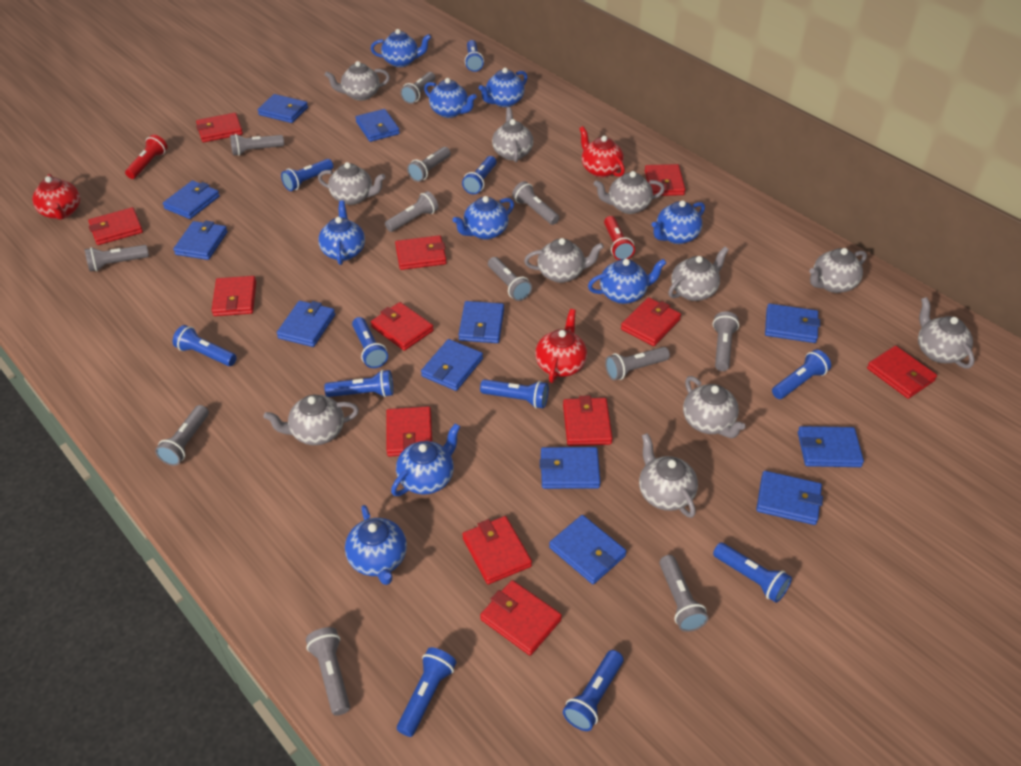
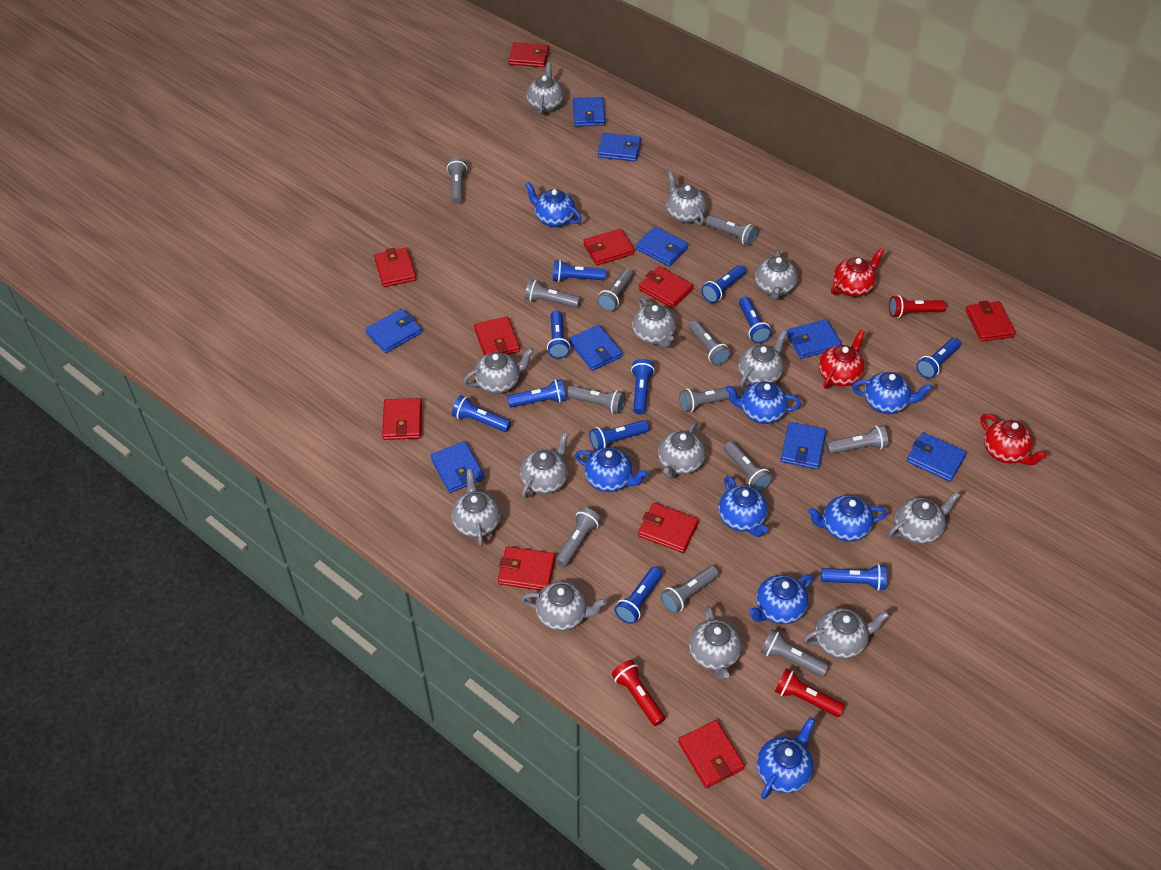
blue teapot: [318,200,365,265] [345,505,407,585] [371,29,431,67] [391,423,460,496] [424,78,477,118] [453,196,514,240] [479,68,528,107] [588,259,666,304] [652,200,705,244] = 9 -> [525,182,582,227] [575,447,648,492] [718,476,768,537] [725,382,801,424] [749,574,813,624] [757,718,815,799] [808,495,887,542] [852,372,932,414] = 8
blue wallet: [163,181,220,219] [173,221,228,260] [258,94,308,123] [277,301,335,347] [356,109,400,142] [421,339,483,391] [458,301,504,343] [540,447,600,489] [549,515,627,584] [756,471,823,525] [765,304,820,343] [798,426,864,467] = 12 -> [366,309,422,353] [430,441,484,493] [569,325,622,371] [573,97,605,127] [598,133,641,161] [636,226,688,266] [780,422,826,470] [786,319,842,359] [907,432,967,482] = 9
grey teapot: [263,395,359,445] [318,162,385,205] [325,61,390,101] [492,107,533,162] [524,238,604,283] [594,171,665,214] [639,433,698,518] [668,247,729,301] [683,376,746,438] [809,248,867,293] [918,297,975,369] = 11 -> [451,469,501,547] [463,348,534,394] [520,432,569,498] [521,581,607,631] [526,62,564,115] [632,297,676,348] [658,422,706,479] [666,171,707,225] [689,606,742,680] [738,331,787,388] [755,249,798,300] [803,608,889,659] [889,492,960,544] = 13
red flashlight: [125,135,167,179] [604,216,635,260] = 2 -> [612,660,665,726] [775,669,845,717] [889,295,946,318] = 3
red wallet: [88,207,143,245] [196,113,243,142] [212,276,256,316] [371,302,434,351] [386,406,432,457] [395,235,447,270] [462,516,532,584] [480,580,562,656] [563,395,613,446] [621,298,681,346] [645,164,686,196] [867,346,937,399] = 12 -> [374,248,416,287] [382,398,422,440] [474,316,520,356] [498,546,555,590] [509,42,549,67] [583,229,634,265] [638,503,699,553] [639,266,693,308] [678,720,745,788] [966,301,1016,342] = 10

